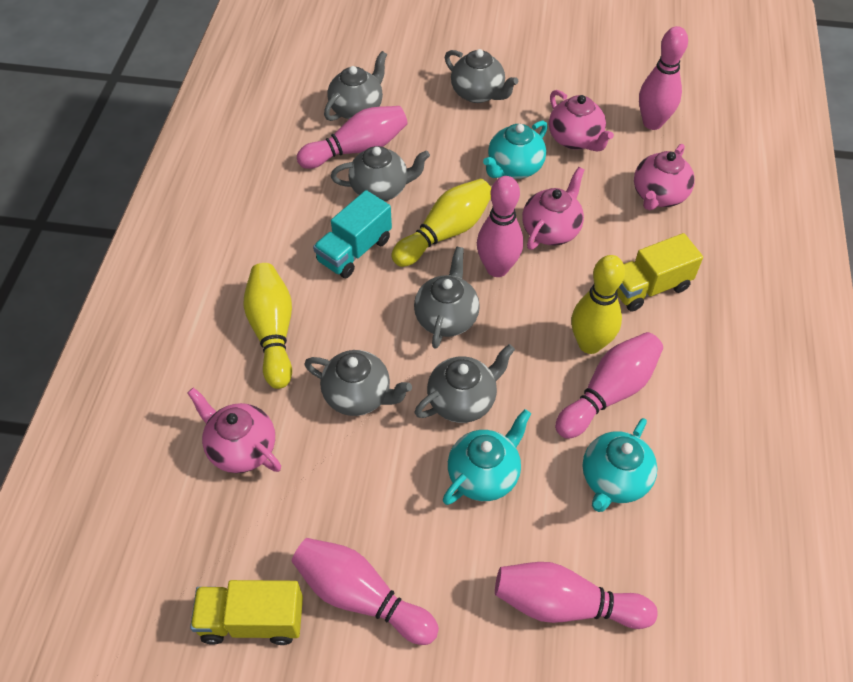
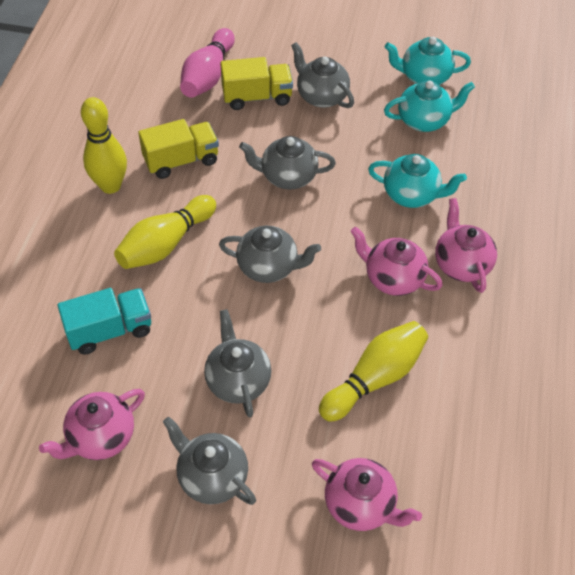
grey teapot: [304,350,412,416] [324,51,387,121] [331,146,430,201] [414,247,480,349] [415,344,515,423] [445,49,518,103] = 6 -> [163,417,256,505] [204,309,271,418] [219,226,321,283] [239,136,336,189] [291,42,354,108] = 5
pink bowling pin: [291,538,439,645] [297,106,408,169] [477,176,523,277] [495,562,658,629] [555,332,663,439] [639,26,688,130] = 6 -> [180,28,235,98] = 1

